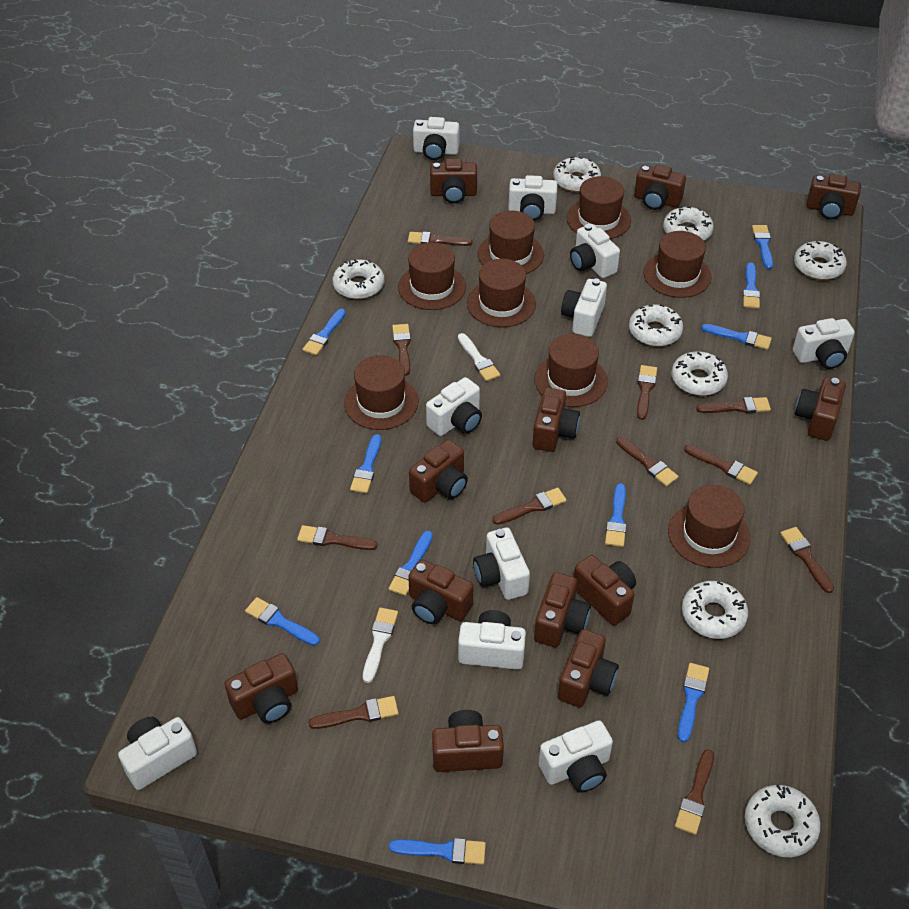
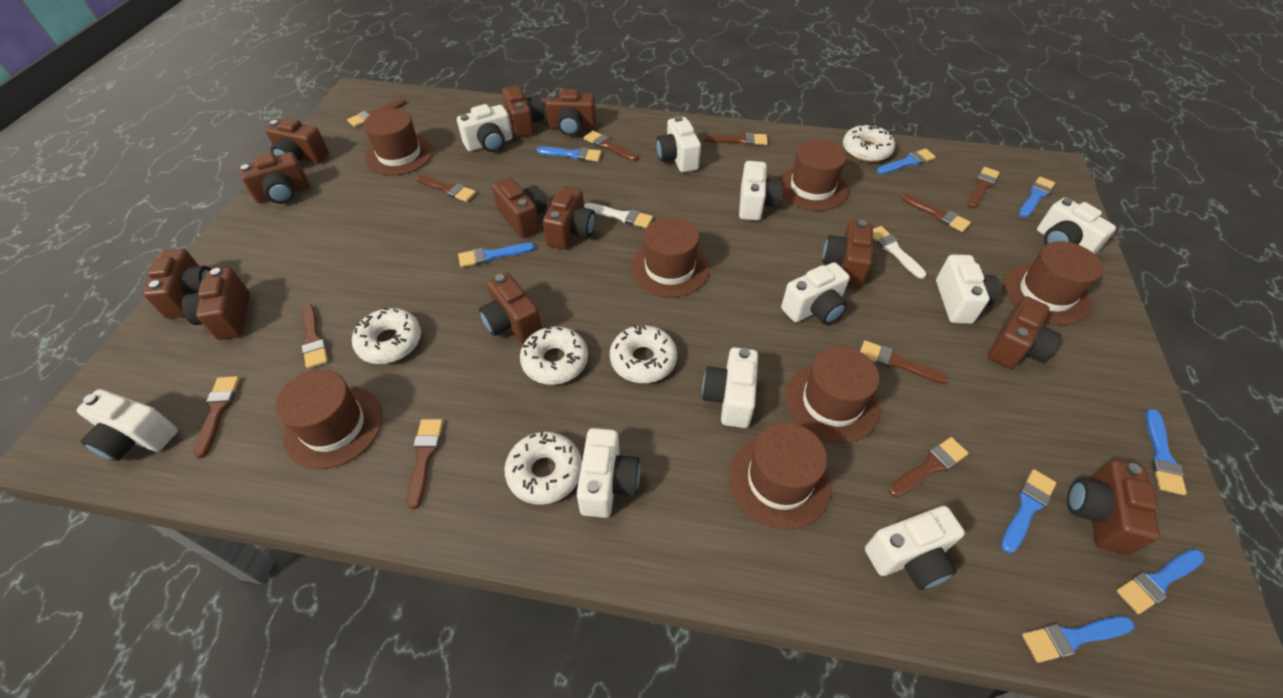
blue brush: [245,597,320,646] [303,309,346,355] [350,434,381,493] [388,531,433,596] [389,838,486,865] [605,483,627,547] [678,663,709,742] [701,324,772,350] [743,262,760,309] [752,225,773,269] = 10 -> [458,243,535,267] [537,147,601,162] [877,149,936,174] [1001,469,1056,553] [1019,177,1055,218] [1022,616,1134,663] [1116,549,1205,614] [1146,409,1187,495] = 8
brown hat: [344,355,418,430] [398,242,466,310] [467,259,536,327] [478,210,544,274] [534,334,608,407] [566,176,631,239] [644,231,711,298] [668,485,750,568] = 8 -> [275,370,383,469] [363,108,433,175] [631,217,709,297] [729,423,831,529] [778,140,848,211] [786,347,880,443] [1004,241,1103,325] = 7
white donut: [333,259,384,299] [553,156,601,192] [629,304,683,346] [663,206,714,241] [671,351,728,396] [682,581,748,639] [745,784,821,857] [794,241,847,280] = 8 -> [352,307,421,364] [504,431,582,505] [520,326,588,385] [610,325,677,383] [843,123,895,162] = 5

